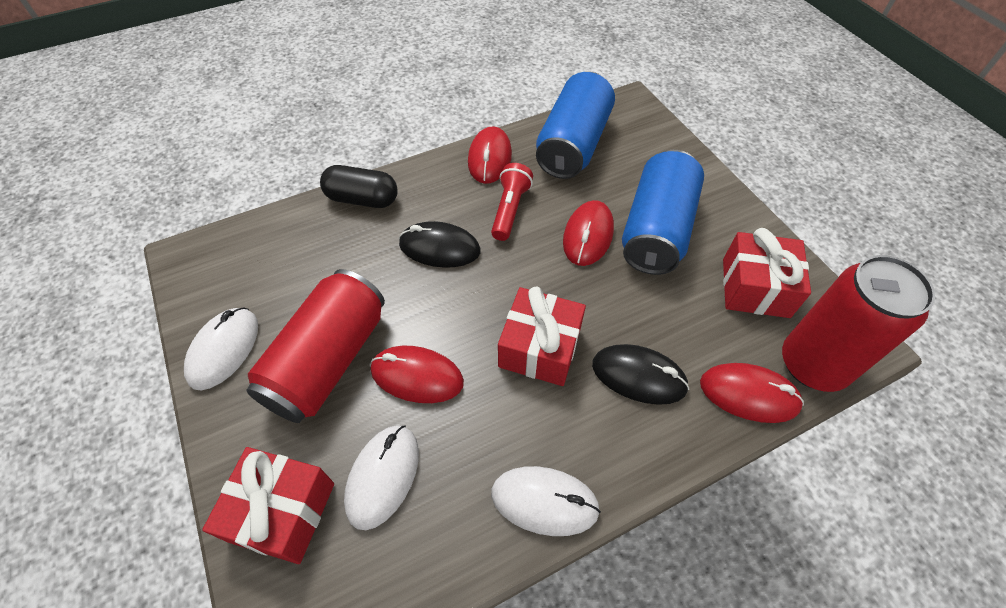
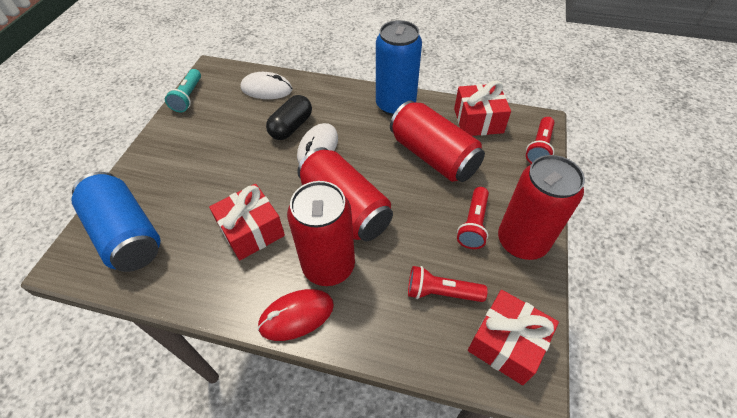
black mouse: [399,221,480,268] [592,344,689,405] = 2 -> none = 0
red can: [246,269,385,423] [782,255,935,392] = 2 -> [287,181,355,286] [297,147,393,241] [390,101,485,182] [498,155,585,260] = 4
red flashlight: [491,163,533,241] = 1 -> [408,266,488,302] [457,187,489,249] [526,117,555,164] = 3
red mouse: [371,346,464,403] [468,127,512,184] [563,200,614,266] [700,363,804,423] = 4 -> [257,289,334,341] = 1
turquoise flashlight: none = 0 -> [165,69,201,112] = 1
white mouse: [184,307,258,390] [344,425,419,530] [491,466,601,536] = 3 -> [241,72,292,99] [297,123,338,164] = 2

